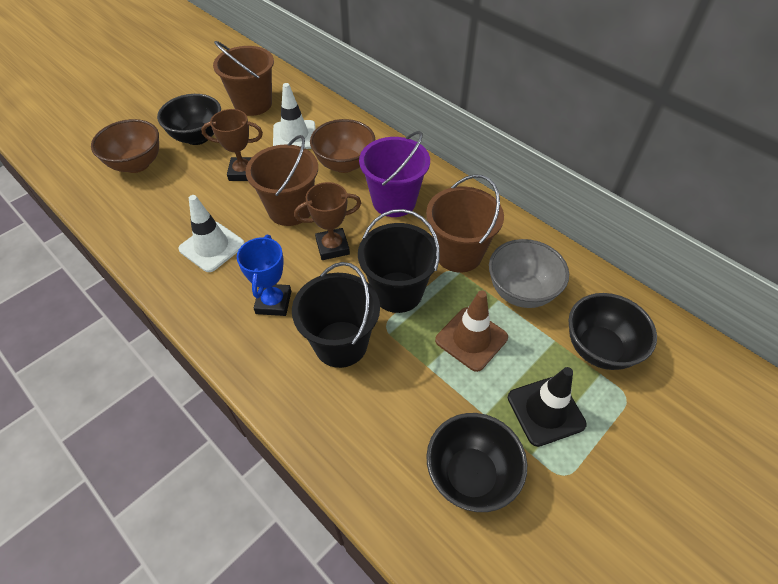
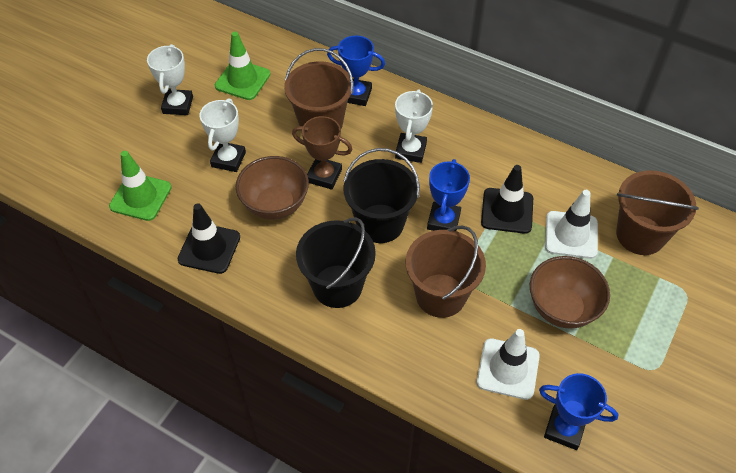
black bowl: [157,94,221,145] [426,413,527,512] [568,293,657,370] = 3 -> none = 0
black traffic cone: [508,367,587,447] = 1 -> [178,203,240,274] [481,165,533,234] = 2
blue trophy: [237,235,291,316] = 1 -> [327,36,385,106] [427,159,470,231] [539,373,619,450] = 3
brown traffic cone: [435,290,508,372] = 1 -> none = 0
brown trophy: [201,109,263,181] [294,182,361,260] = 2 -> [292,116,353,190] = 1
green traffic cone: none = 0 -> [109,151,172,221] [215,32,271,100] = 2
grey bowl: [489,239,569,308] = 1 -> none = 0
purple bucket: [359,131,430,217] = 1 -> none = 0
white trophy: none = 0 -> [147,44,193,115] [200,98,246,172] [395,89,433,163] = 3

